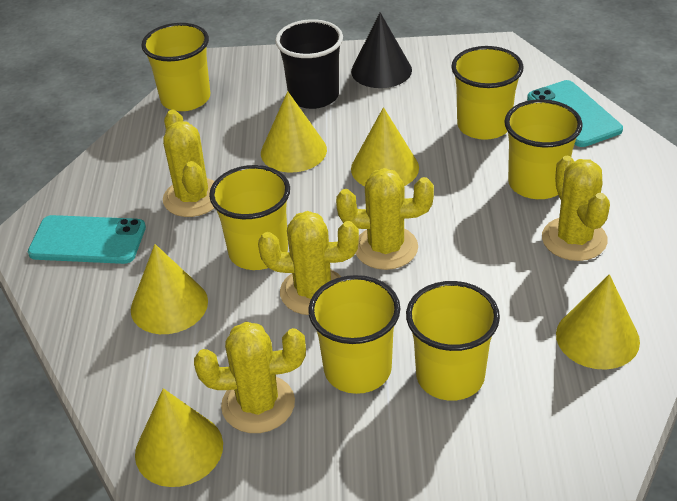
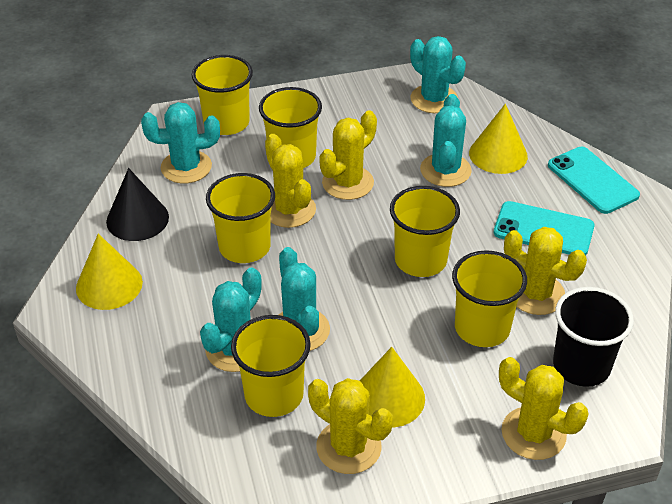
turquoise cactus: none = 0 -> [141,102,220,183] [200,268,262,372] [278,247,330,351] [410,36,466,113] [420,94,472,187] = 5
yellow cone: [131,244,208,334] [135,388,223,487] [261,91,327,173] [351,107,419,186] [556,274,640,370] = 5 -> [76,234,143,310] [360,347,425,427] [469,104,528,174] = 3

